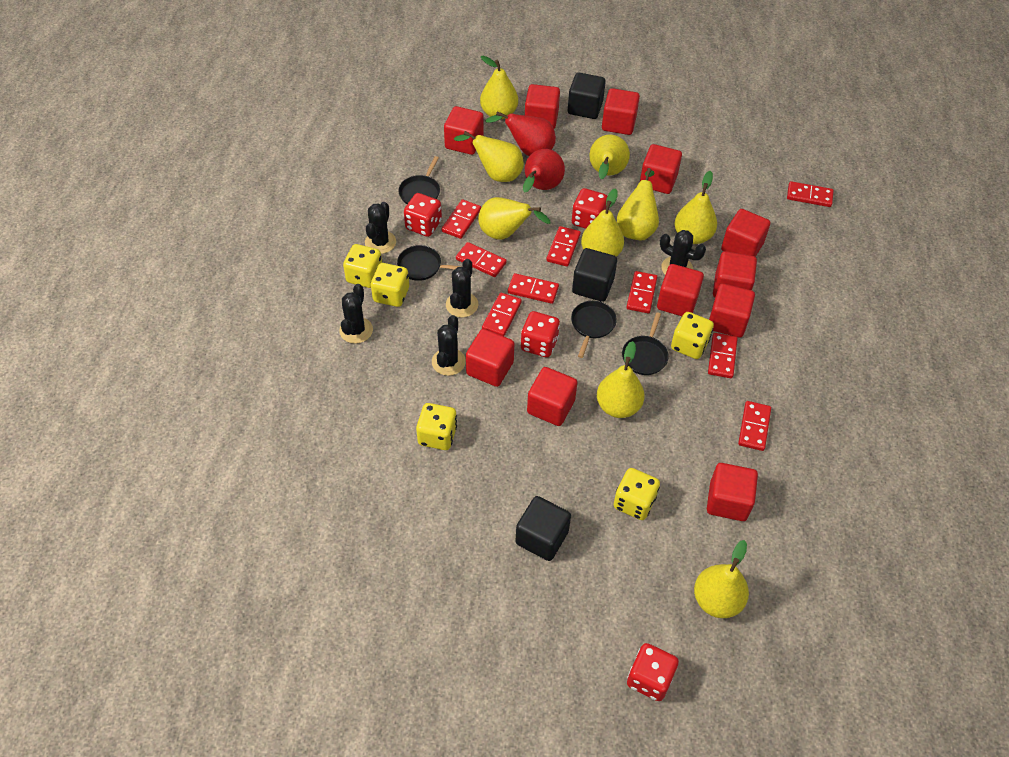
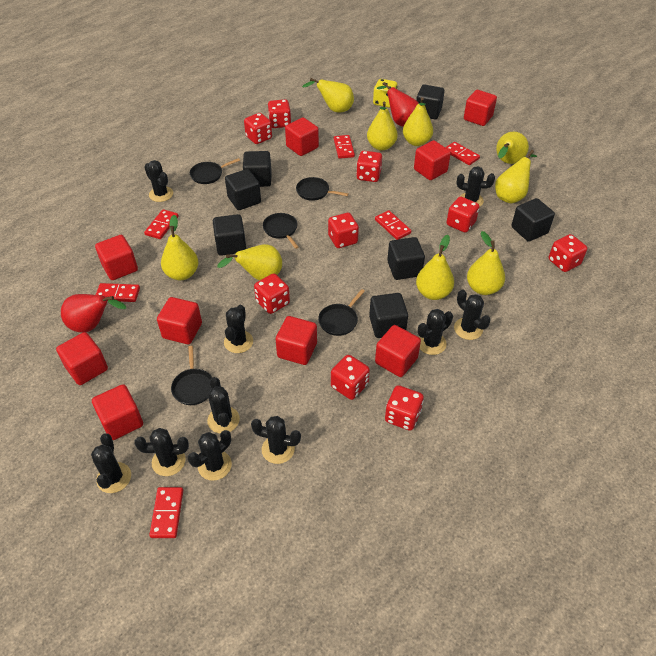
black cactus: [339,284,373,344] [365,202,396,254] [432,315,466,376] [446,259,478,318] [660,230,706,274] = 5 -> [91,433,131,493] [134,428,189,476] [144,160,173,202] [188,430,232,481] [207,377,240,434] [224,305,253,353] [251,416,301,464] [418,309,453,355] [454,290,491,340] [457,166,495,206] = 10
black cube: [515,496,571,561] [568,73,606,119] [572,248,617,302] = 3 -> [213,214,246,256] [225,169,261,210] [243,151,271,187] [369,293,408,338] [387,237,425,280] [416,84,445,119] [511,198,555,242] = 7
black pan: [397,245,461,281] [398,156,440,204] [571,301,617,358] [622,312,669,375] = 4 -> [171,346,213,405] [190,158,240,184] [263,213,299,249] [296,177,349,201] [318,289,365,336] = 5
red cube: [444,106,483,155] [466,329,514,387] [525,84,560,129] [527,367,577,426] [602,88,640,135] [640,144,682,194] [657,264,704,316] [707,463,758,521] [709,283,755,338] [713,251,757,297] [721,209,770,257] = 11 -> [56,332,108,385] [92,384,143,440] [95,235,138,280] [157,297,202,344] [276,316,317,365] [285,118,319,156] [375,325,421,377] [414,140,451,180] [464,90,497,126] = 9
red dice: [404,193,442,237] [521,311,560,357] [572,188,608,229] [627,643,679,701] = 4 -> [244,113,272,144] [254,273,290,314] [268,99,291,128] [328,213,359,248] [331,355,370,400] [356,151,382,182] [385,385,424,431] [447,197,480,233] [549,234,587,272] = 9
red domino: [442,199,481,239] [456,242,506,277] [482,293,522,336] [508,273,559,304] [546,226,581,267] [627,271,657,313] [708,333,738,378] [738,401,771,451] [787,181,834,207] = 9 -> [96,283,140,302] [144,209,179,239] [149,487,183,538] [334,135,355,159] [375,210,411,240] [445,142,480,165] = 6
yellow dice: [343,244,382,288] [371,263,409,307] [416,403,457,450] [614,468,660,520] [671,312,714,359] = 5 -> [373,79,398,108] = 1

